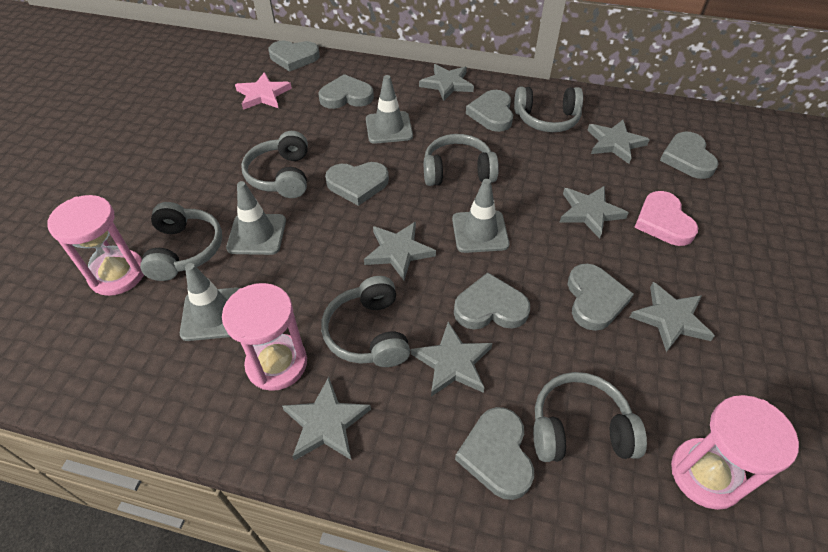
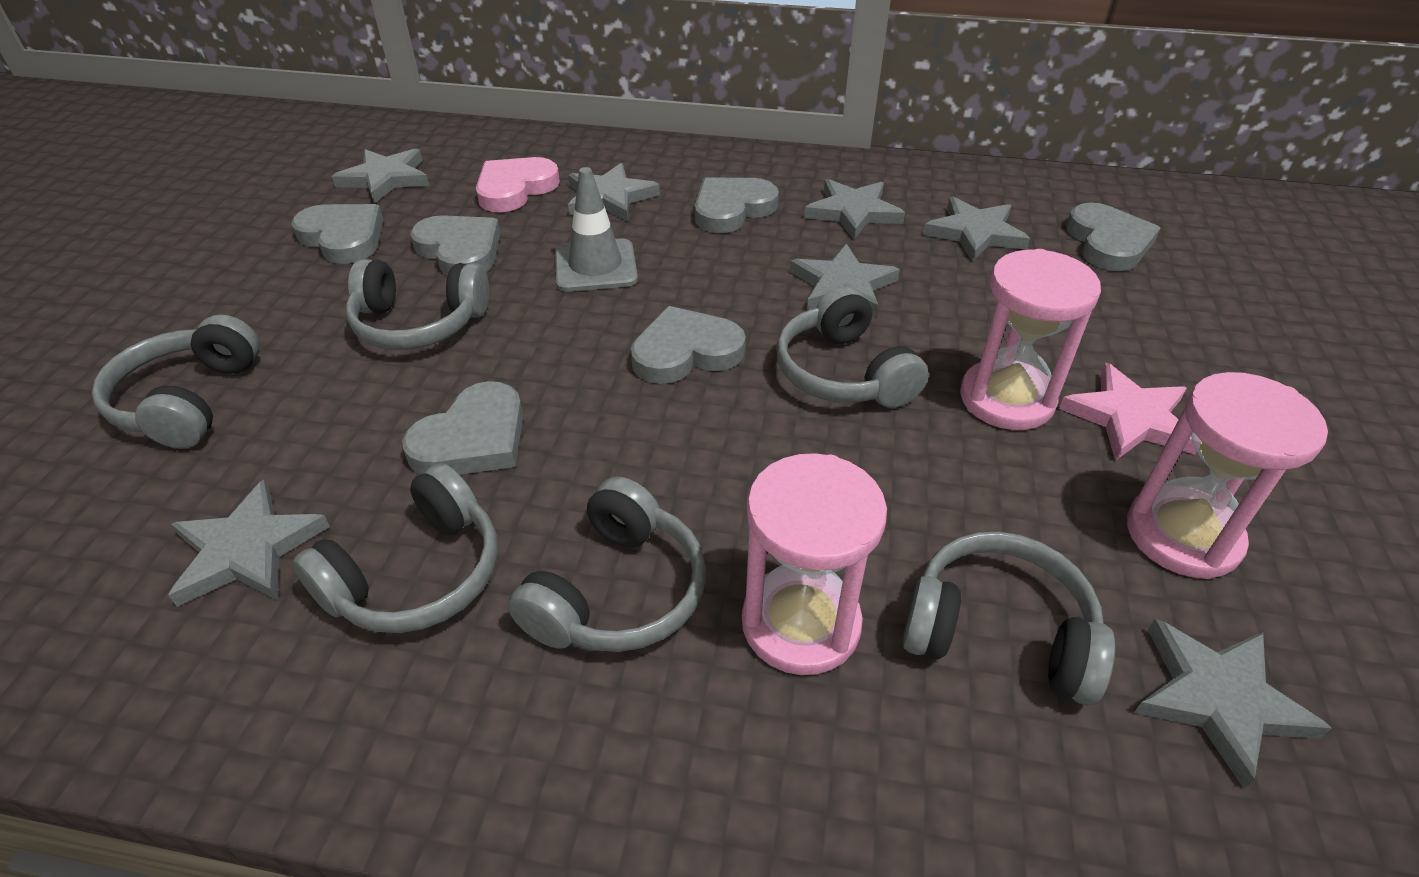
grey heart: [269,40,320,72] [318,74,374,109] [325,162,389,206] [454,273,530,330] [455,407,534,500] [466,90,513,132] [567,264,634,331] [660,131,719,179] = 8 -> [291,204,383,264] [402,381,523,475] [410,215,500,276] [631,306,746,384] [694,177,779,233] [1066,202,1161,271] = 6
grey traffic cone: [180,263,240,341] [226,181,286,255] [366,75,413,144] [452,179,509,253] = 4 -> [555,167,638,292] = 1

